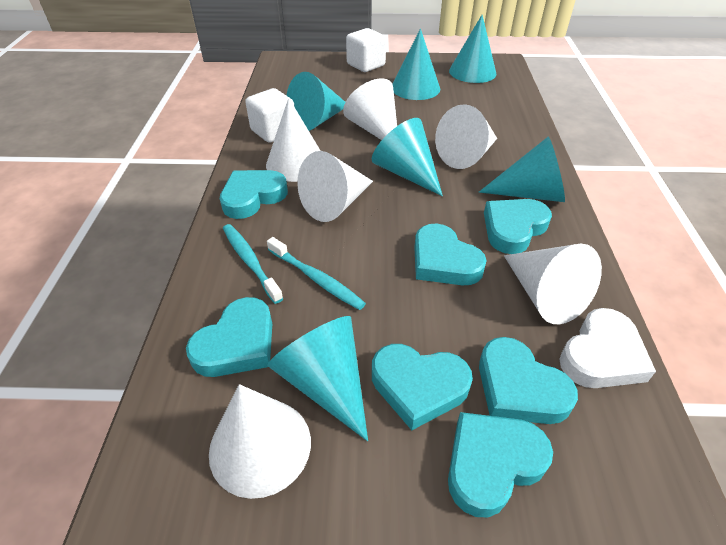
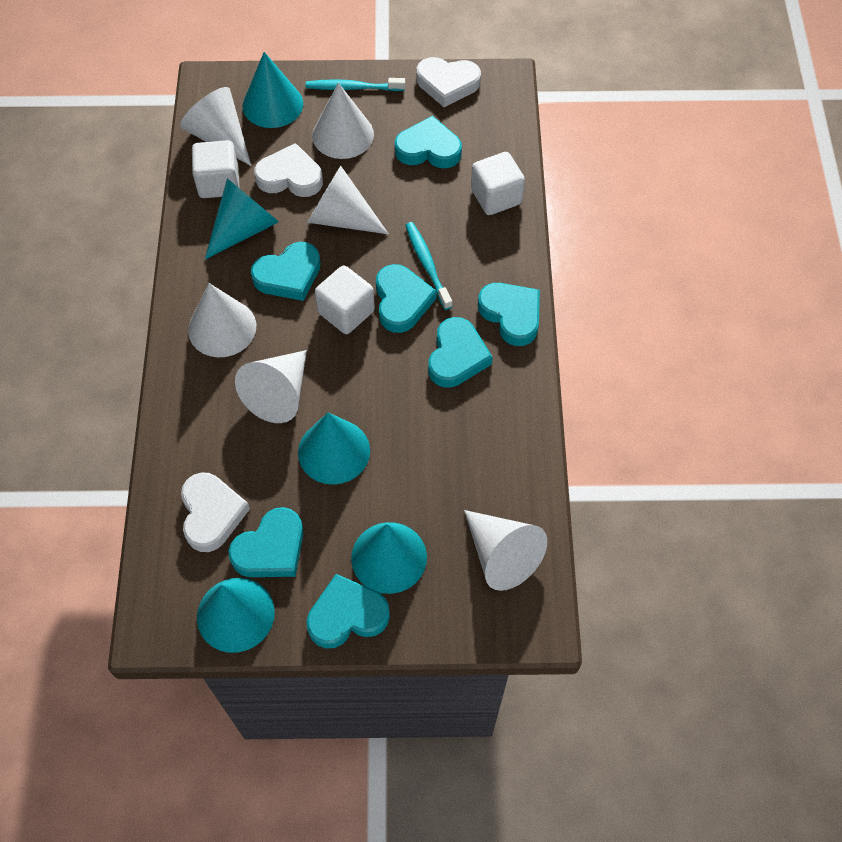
turquoise cone: [268,316,368,441] [286,72,345,131] [372,118,443,196] [392,29,440,100] [449,15,497,83] [479,137,565,202] = 6 -> [197,578,275,653] [205,179,279,259] [242,52,303,128] [298,413,370,485] [351,522,427,594] = 5
white cube: [245,88,294,143] [346,28,386,72] = 2 -> [192,140,239,198] [315,265,375,334] [471,152,525,215] = 3
white heart: [559,308,656,388] = 1 -> [181,472,250,552] [254,143,323,197] [416,57,481,107] = 3

